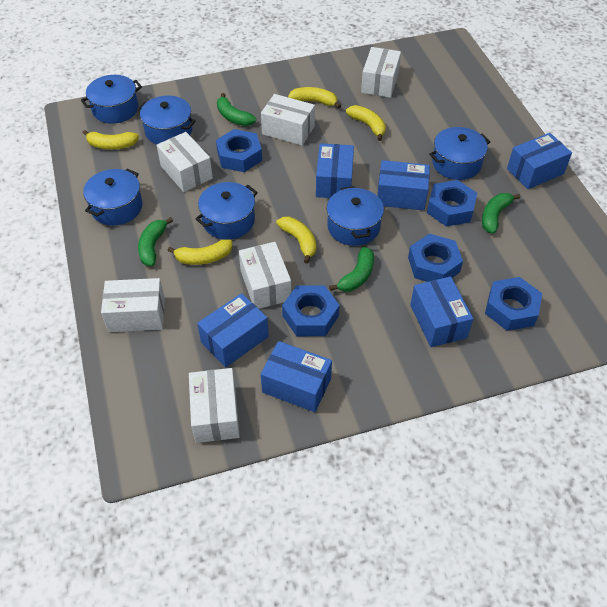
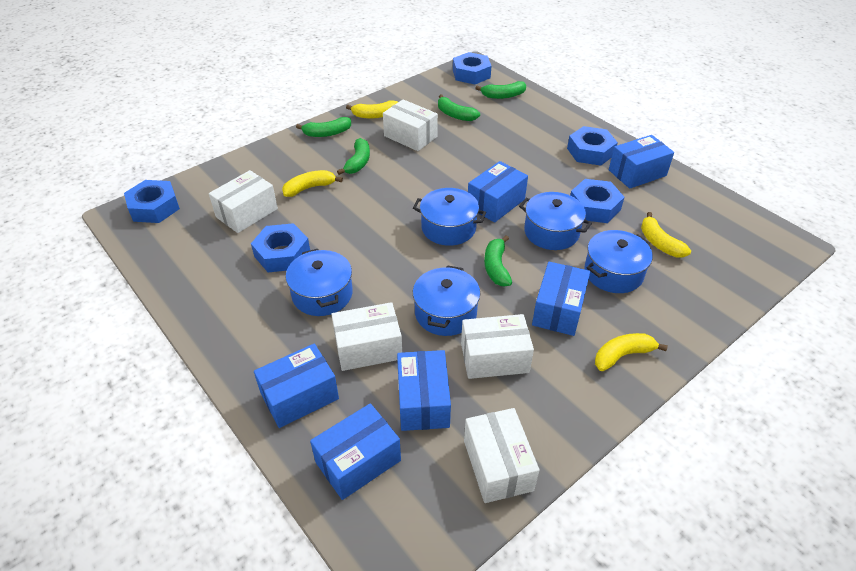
blue pot: [81,75,142,124] [83,169,143,225] [137,96,196,145] [195,182,258,239] [327,186,384,246] [429,127,490,180] = 6 -> [286,249,353,316] [413,188,486,246] [413,265,480,336] [519,192,592,250] [584,230,653,293] = 5
green banana: [138,217,173,266] [217,93,256,126] [329,247,374,292] [482,193,520,234] = 4 -> [296,117,351,137] [337,138,370,175] [438,94,480,121] [475,81,526,99] [484,235,512,286] = 5
white box: [101,278,165,332] [157,132,213,192] [189,368,240,443] [239,242,291,309] [261,94,315,146] [361,47,401,98] = 6 -> [209,170,278,233] [331,302,402,371] [383,99,438,151] [461,314,534,379] [464,408,540,503] = 5
yellow banana: [83,130,139,150] [167,239,232,265] [276,216,317,263] [288,87,341,109] [346,105,386,141] = 5 -> [282,170,343,197] [346,100,398,118] [595,333,668,371] [641,212,691,257] = 4

